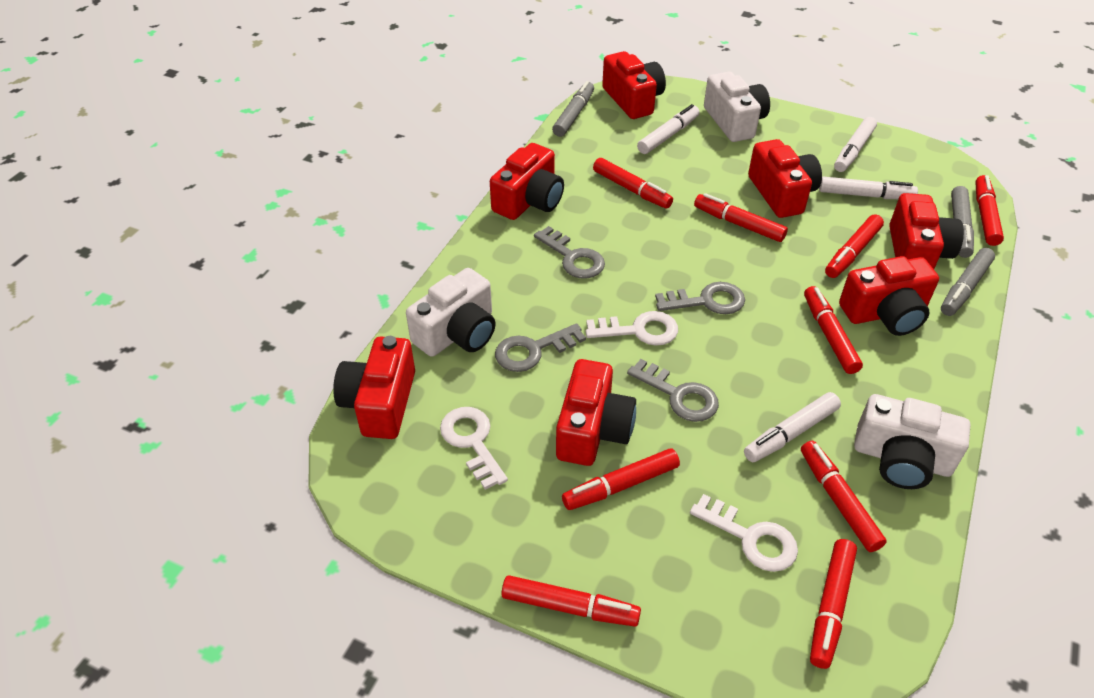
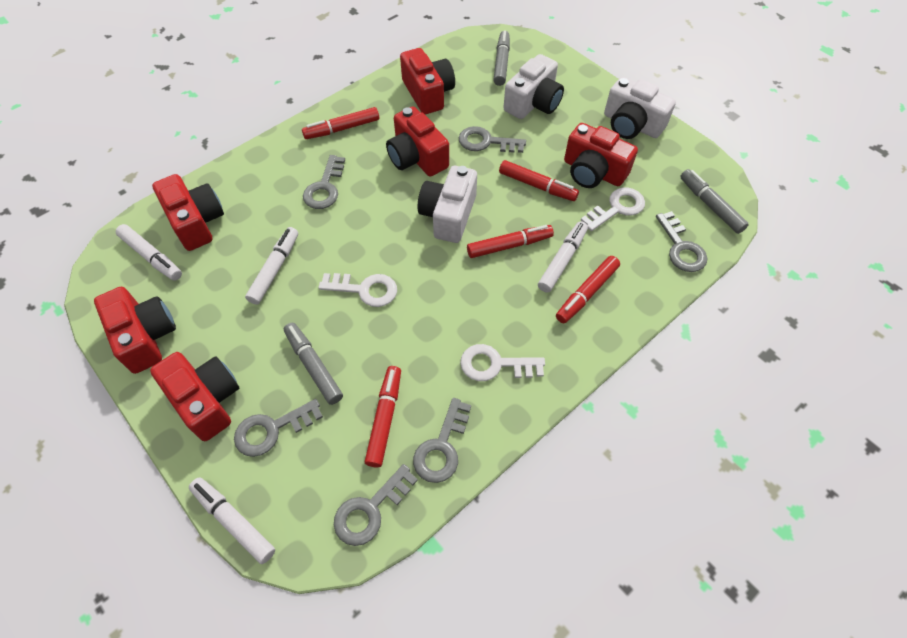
grey key: [495,323,586,372] [534,226,605,279] [627,359,719,422] [655,282,745,314] = 4 -> [234,399,323,457] [303,155,345,209] [334,464,418,546] [413,398,471,483] [459,126,526,153] [656,211,707,272] = 6
red camera: [333,336,415,439] [490,143,564,220] [556,359,636,466] [602,51,666,119] [748,139,822,218] [839,256,939,336] [889,193,964,269] = 7 -> [94,287,176,374] [150,352,239,441] [152,174,224,251] [386,106,449,177] [400,48,455,114] [564,123,638,188] = 6
red marker: [502,575,641,627] [562,448,680,510] [593,158,673,209] [694,193,788,242] [801,441,887,552] [804,286,863,374] [810,539,857,669] [825,214,884,278] [975,175,1004,246] = 9 -> [302,107,379,139] [365,366,401,468] [467,225,554,258] [499,160,579,201] [556,256,620,323] = 5

